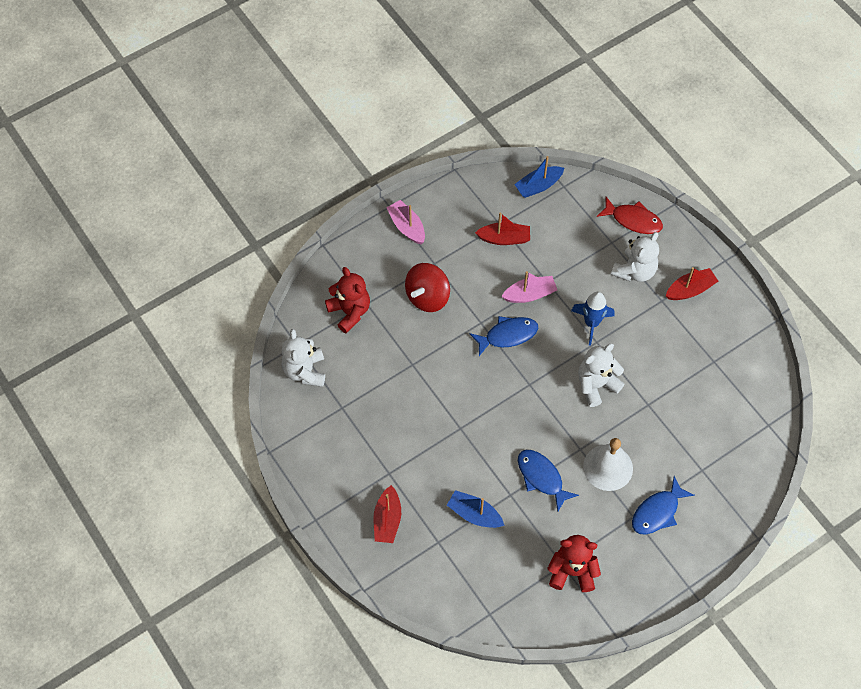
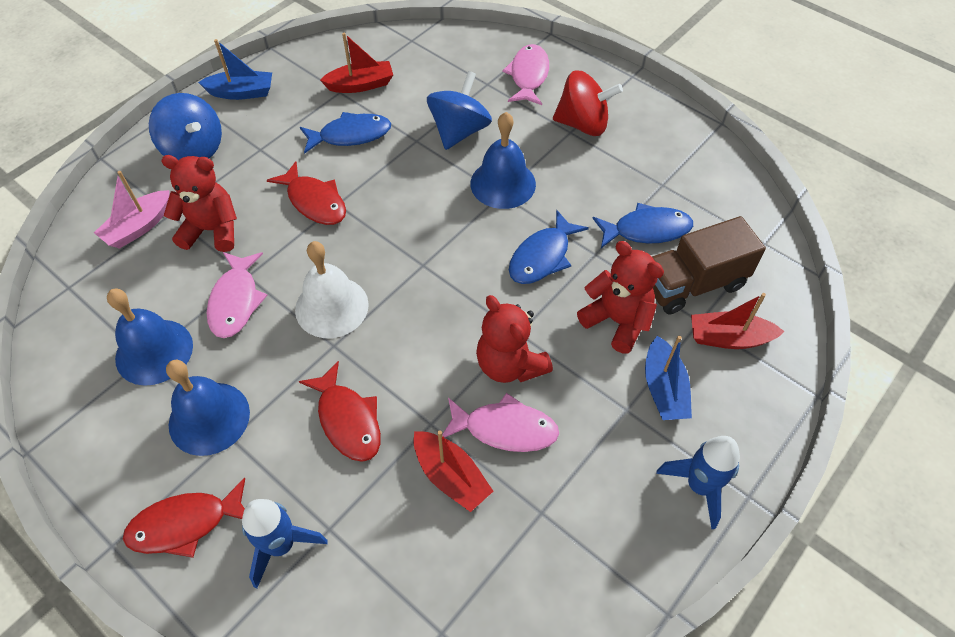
blue bell: none = 0 -> [107,289,193,386] [166,360,250,456] [470,112,536,209] = 3
blue rocket: [571,292,615,346] = 1 -> [242,499,328,588] [656,436,740,529] = 2
blue spinning top: none = 0 -> [149,93,222,160] [427,71,492,150] = 2
brown truck: none = 0 -> [652,216,766,314] = 1
pink boat: [387,200,425,244] [501,271,557,303] = 2 -> [94,171,170,249] = 1
pink fish: none = 0 -> [207,252,268,338] [442,393,559,452] [502,44,549,105] = 3
red fish: [596,197,663,234] = 1 -> [123,477,245,558] [267,161,346,225] [299,361,381,462] = 3
red teddy bear: [325,267,370,333] [548,535,601,592] = 2 -> [161,155,237,252] [476,295,553,383] [577,241,664,354] = 3
white teddy bear: [281,329,325,387] [578,344,624,407] [611,232,659,282] = 3 -> none = 0

